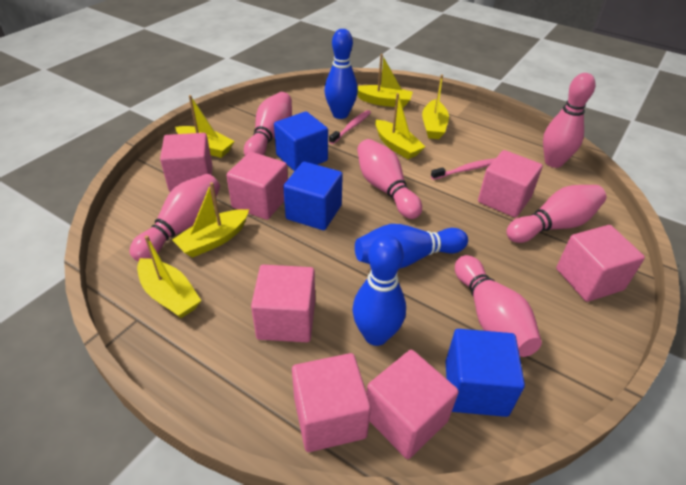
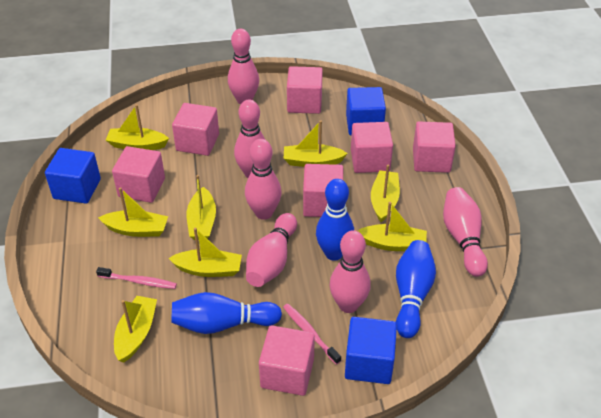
yellow boat: [137,235,202,318] [172,182,249,258] [175,95,234,158] [357,54,413,108] [375,93,425,159] [422,75,449,139] = 6 -> [98,187,168,237] [106,104,169,150] [114,296,157,363] [169,228,242,277] [187,175,216,240] [284,120,348,167] [358,202,427,251] [371,165,400,222] = 8

